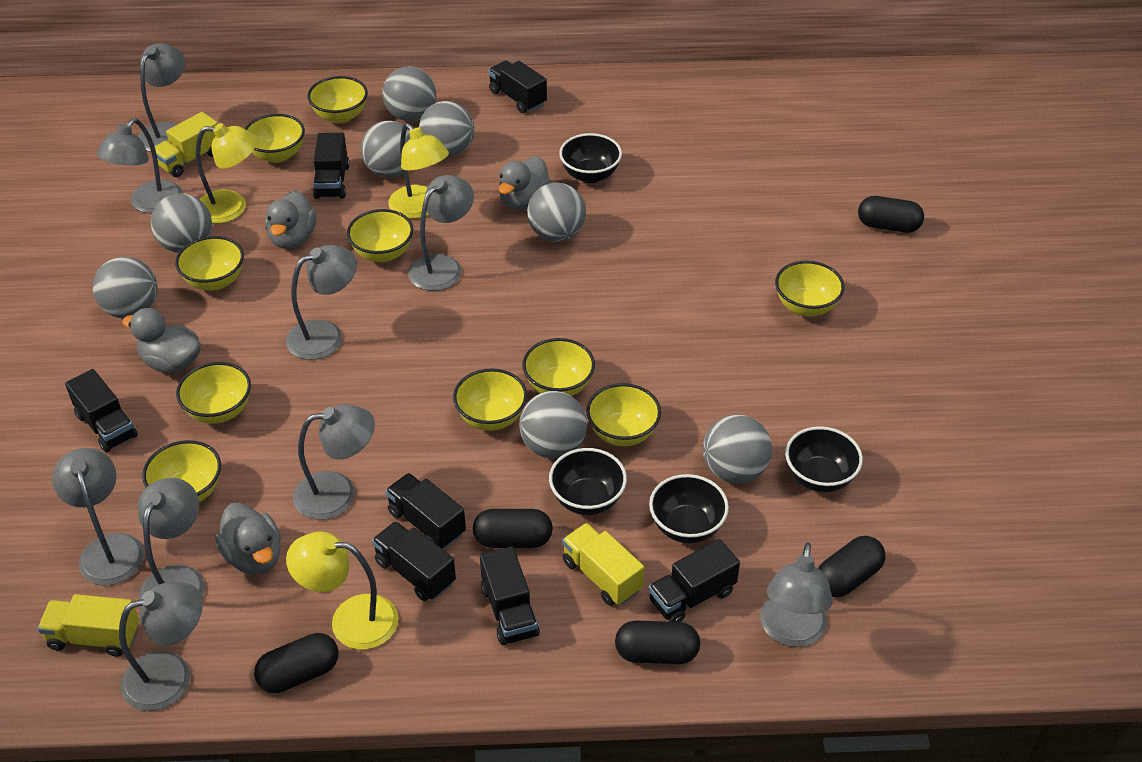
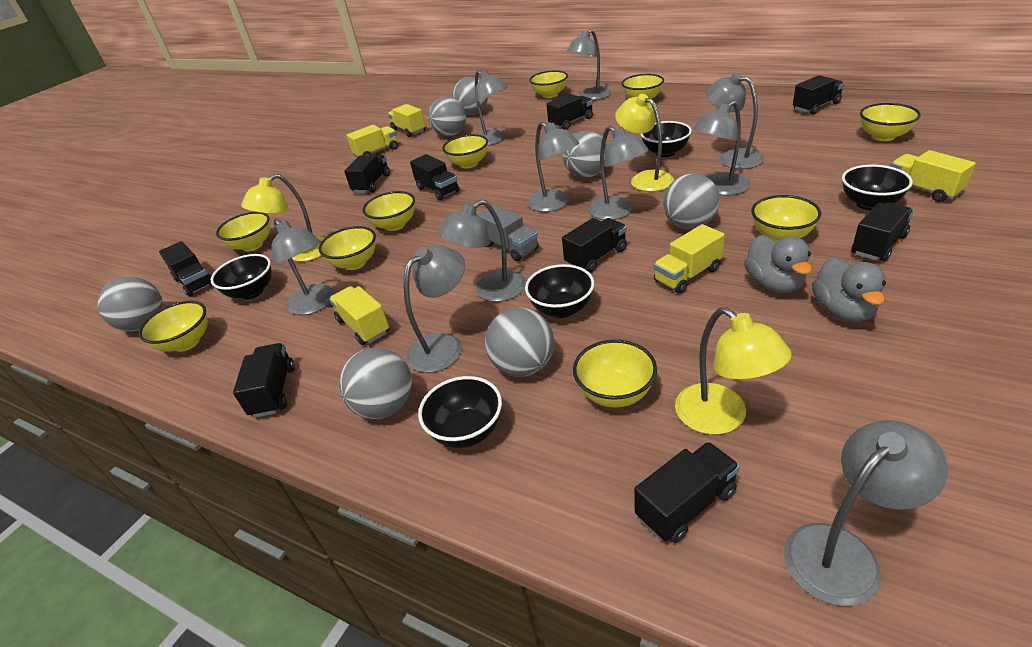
black bowl: [549,448,627,515] [559,133,622,183] [649,474,729,543] [785,426,863,492] = 4 -> [211,254,272,300] [418,376,502,448] [525,264,594,318] [641,121,692,157] [842,165,913,211] = 5
black capsule: [254,633,339,693] [473,509,553,548] [615,621,700,664] [818,536,885,597] [858,196,924,233] = 5 -> none = 0
black truck: [65,369,138,452] [313,133,350,199] [372,521,456,601] [385,473,466,549] [480,546,540,645] [488,60,547,113] [648,539,740,622] = 7 -> [159,241,213,297] [233,343,295,418] [344,155,390,193] [410,154,459,200] [546,94,593,130] [562,218,627,273] [634,442,740,543] [793,75,844,115] [851,202,914,262] = 9
grey ball: [93,257,158,319] [151,194,212,253] [361,121,410,178] [382,67,436,121] [419,101,475,157] [519,391,587,459] [527,182,586,242] [703,415,772,484] = 8 -> [97,276,163,332] [339,348,412,419] [428,97,466,136] [452,77,488,115] [485,307,554,377] [563,130,607,178] [663,174,720,229] = 7
grey duck: [122,308,201,373] [215,502,281,574] [265,190,317,249] [499,156,551,210] = 4 -> [744,235,812,293] [812,257,886,322] = 2
grey lamp: [52,448,144,586] [97,118,182,213] [119,582,203,711] [138,43,186,152] [138,478,205,600] [286,245,357,360] [293,404,375,520] [408,175,474,291] [761,543,833,647] = 9 -> [271,218,335,315] [404,245,465,373] [438,199,526,302] [475,70,508,146] [528,121,579,212] [567,29,612,100] [588,126,649,220] [693,100,750,195] [706,73,764,169] [784,420,948,606] = 10
grey truck: none = 0 -> [477,205,539,261] = 1
yellow truck: [38,594,139,657] [155,112,218,177] [562,523,644,606] = 3 -> [329,286,390,345] [346,125,398,158] [388,104,425,137] [653,224,725,294] [890,150,976,202] = 5

